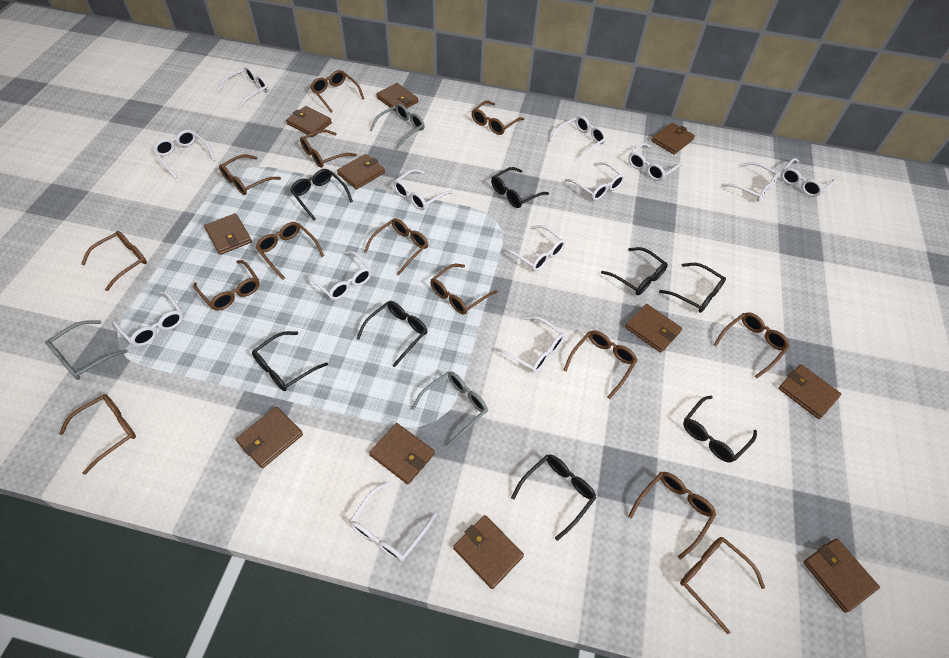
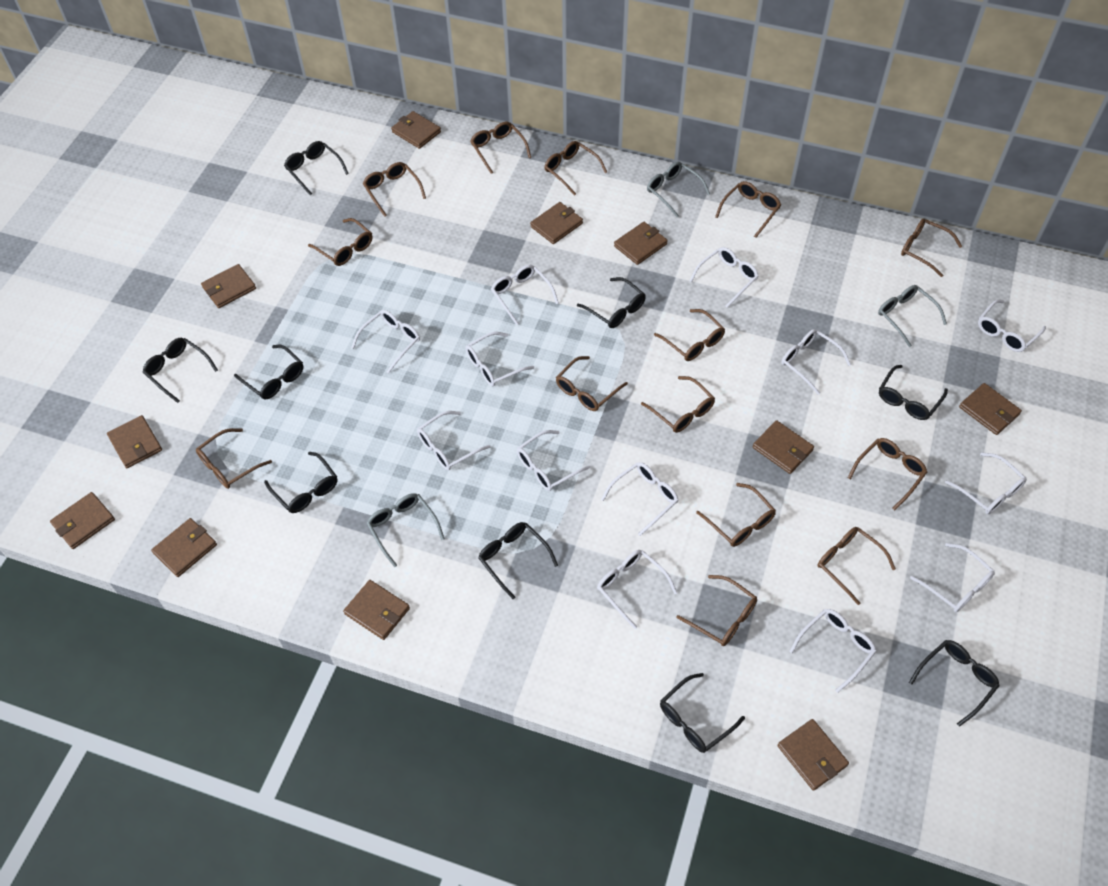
black glasses: [252,331,328,391] [290,169,353,221] [356,301,427,367] [491,167,549,208] [511,454,596,541] [601,247,668,295] [659,263,726,313] [683,396,757,463] = 8 -> [143,338,218,403] [234,344,303,399] [264,452,337,513] [284,141,349,196] [478,522,558,599] [577,277,646,328] [660,673,745,753] [879,365,948,420] [909,640,1000,727] = 9

